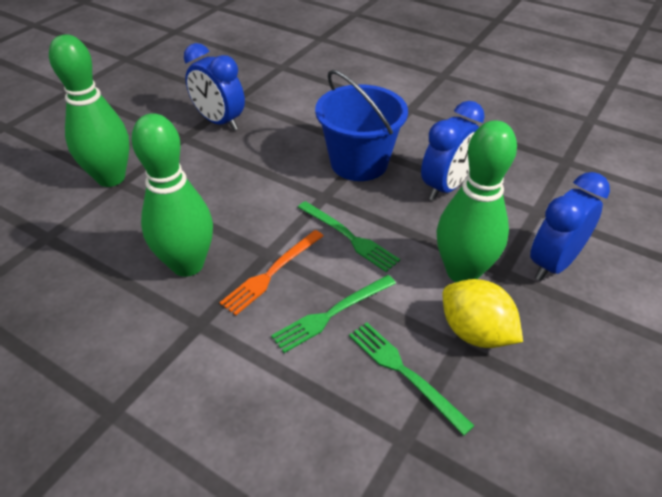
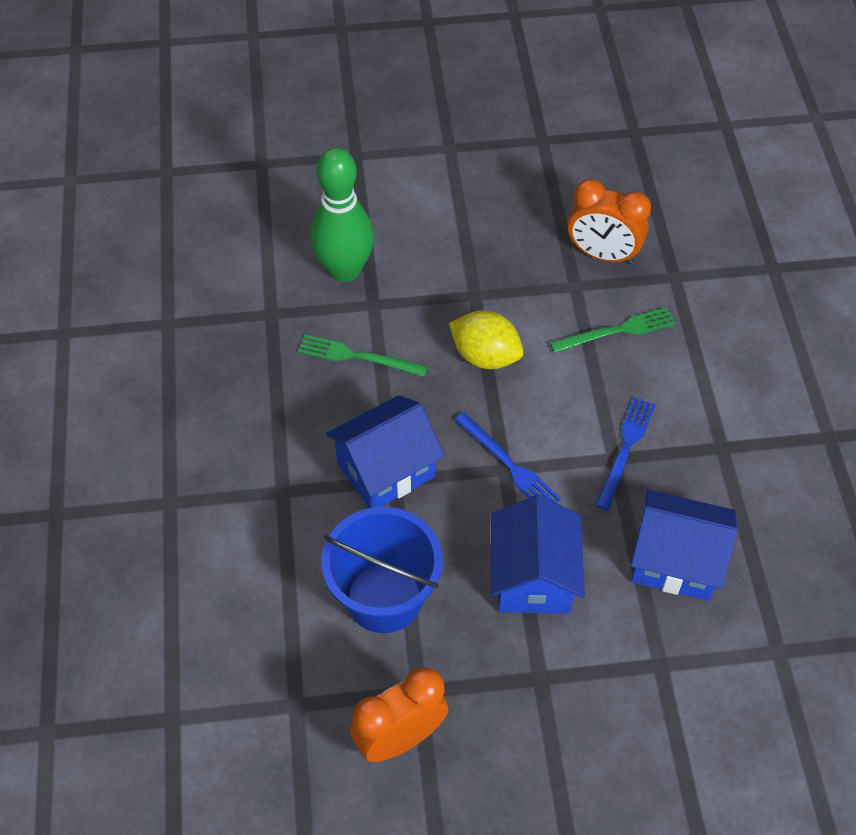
blue clock: [184,43,245,131] [421,101,485,201] [530,172,610,281] = 3 -> none = 0
blue fork: none = 0 -> [455,413,561,503] [595,397,656,510] = 2
blue house: none = 0 -> [326,395,444,508] [491,494,585,614] [631,490,737,601] = 3
green bowling pin: [49,34,129,187] [131,113,213,277] [436,120,517,282] = 3 -> [310,147,374,282] = 1
green fork: [271,275,396,353] [298,201,400,272] [349,322,475,436] = 3 -> [298,335,428,377] [550,307,676,353] = 2
orange clock: none = 0 -> [350,668,449,762] [568,179,651,264] = 2
orange fork: [220,230,323,315] = 1 -> none = 0

